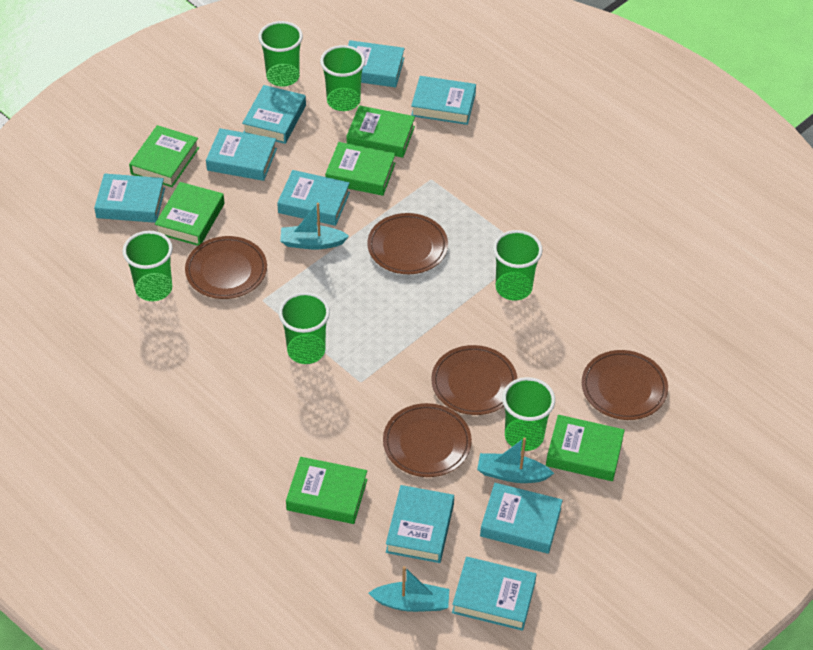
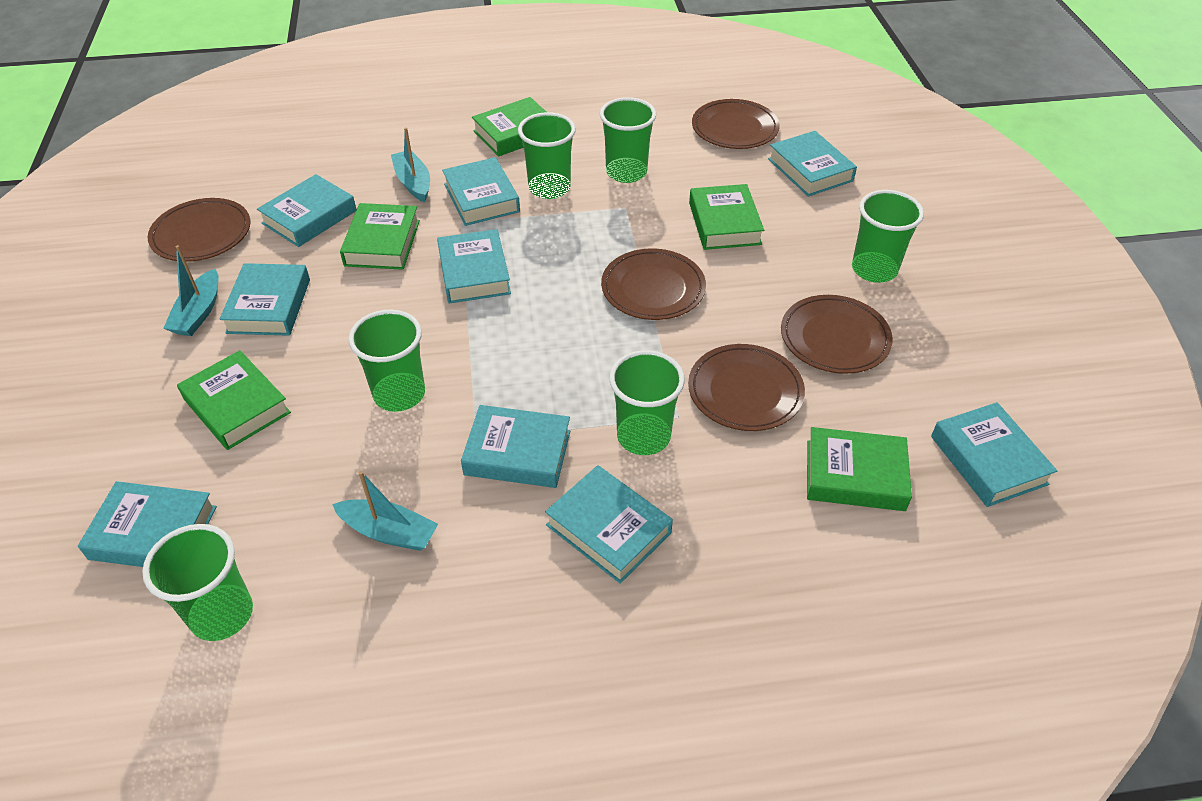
green book: [129,125,199,187] [155,182,224,246] [286,457,367,524] [325,142,396,196] [346,105,415,158] [546,415,625,481] = 6 -> [177,350,291,450] [340,203,420,270] [472,97,546,157] [689,184,764,250] [807,427,912,511] = 5

